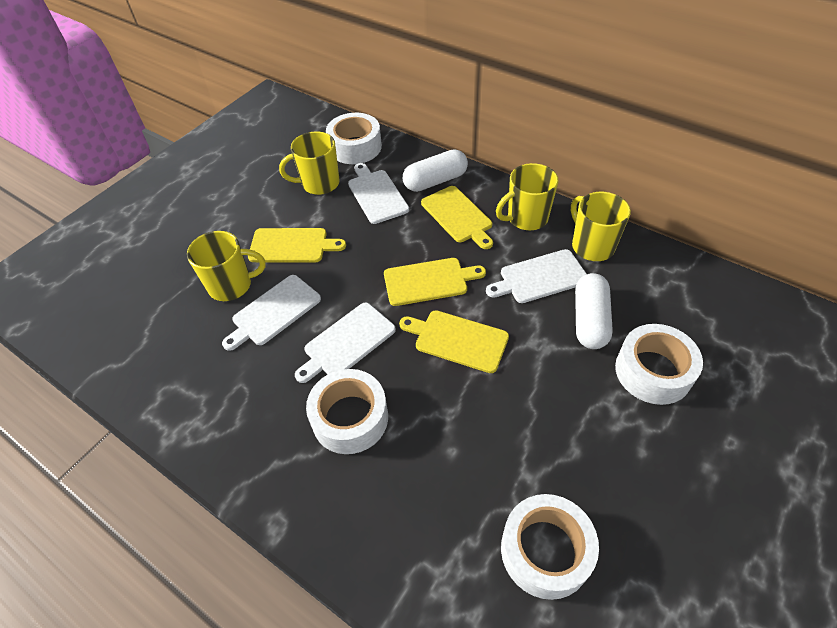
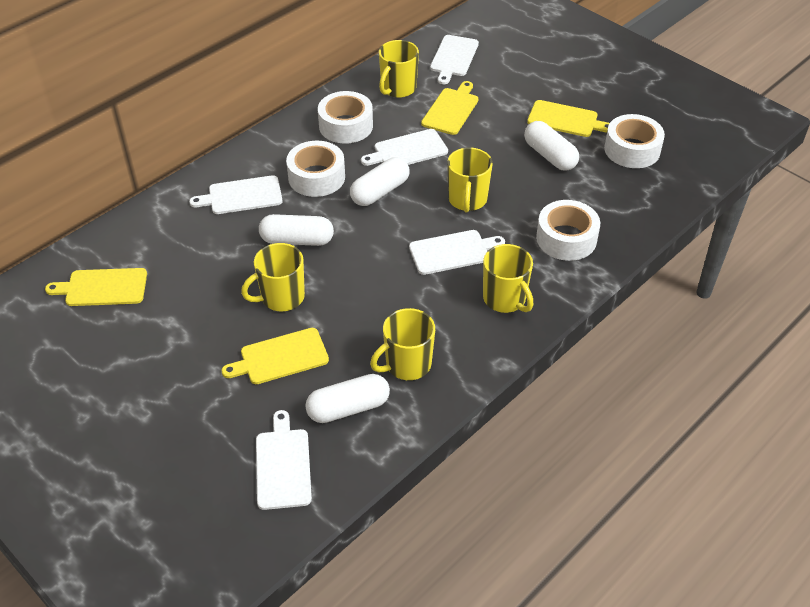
white capsule: [403,149,468,192] [575,273,613,349] = 2 -> [259,214,334,246] [305,374,390,423] [350,157,410,206] [524,121,579,171] = 4
white cutting board: [222,275,321,351] [295,303,396,383] [348,163,409,224] [486,249,587,303] = 4 -> [189,175,282,214] [256,410,312,510] [361,129,448,166] [409,230,505,275] [430,35,479,84] = 5
yellow mug: [187,231,266,301] [279,131,340,195] [496,163,559,230] [571,192,631,261] = 4 -> [241,243,305,312] [370,308,435,380] [379,40,419,98] [447,148,493,213] [483,244,533,313] = 5

